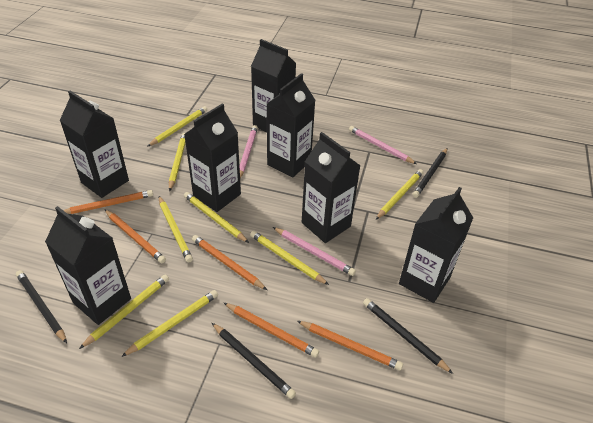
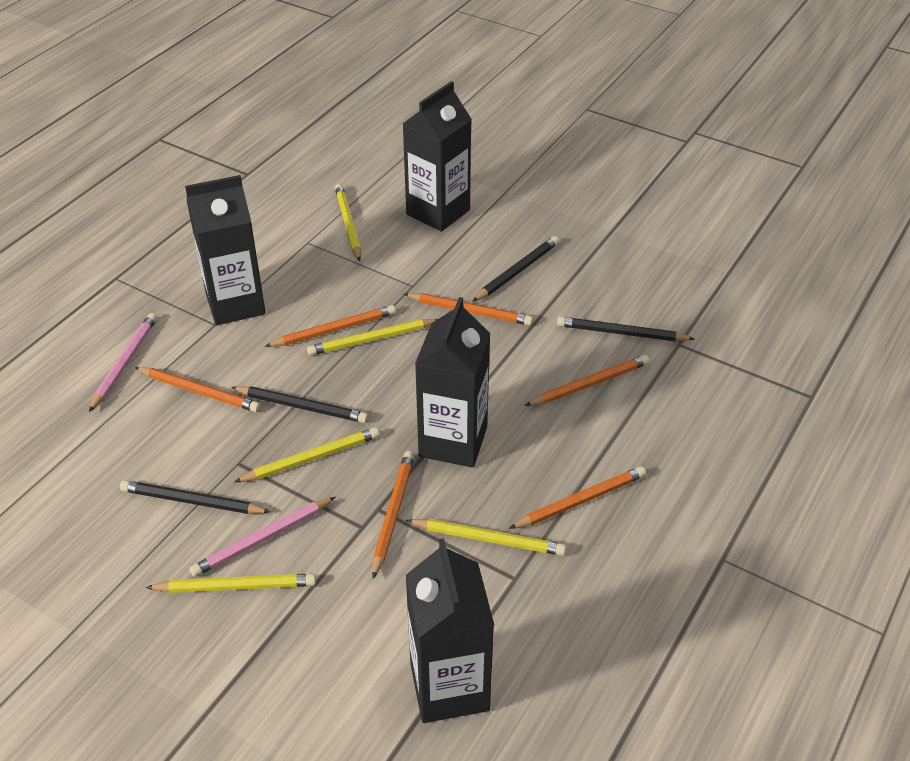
black carton: [45,206,131,325] [60,91,129,198] [184,104,241,212] [251,39,296,133] [267,73,316,178] [302,132,361,243] [399,187,473,303] = 7 -> [185,175,266,325] [403,81,472,232] [406,538,494,723] [415,297,490,468] = 4
orange pencil: [63,190,153,214] [104,209,166,263] [192,235,267,290] [224,303,319,358] [297,321,403,371] = 5 -> [134,367,261,412] [264,305,396,347] [372,451,415,579] [404,293,533,326] [509,466,646,529] [524,355,650,406] = 6
pink pencil: [240,125,258,178] [273,227,356,276] [349,126,417,164] = 3 -> [89,313,157,412] [190,497,335,577] = 2
yellow pencil: [79,275,169,349] [121,290,218,357] [147,106,207,147] [159,196,193,263] [169,133,186,192] [184,192,249,243] [250,231,329,285] [376,169,424,219] = 8 -> [145,574,316,593] [234,427,380,482] [307,319,437,356] [335,184,361,261] [406,519,566,556] = 5

